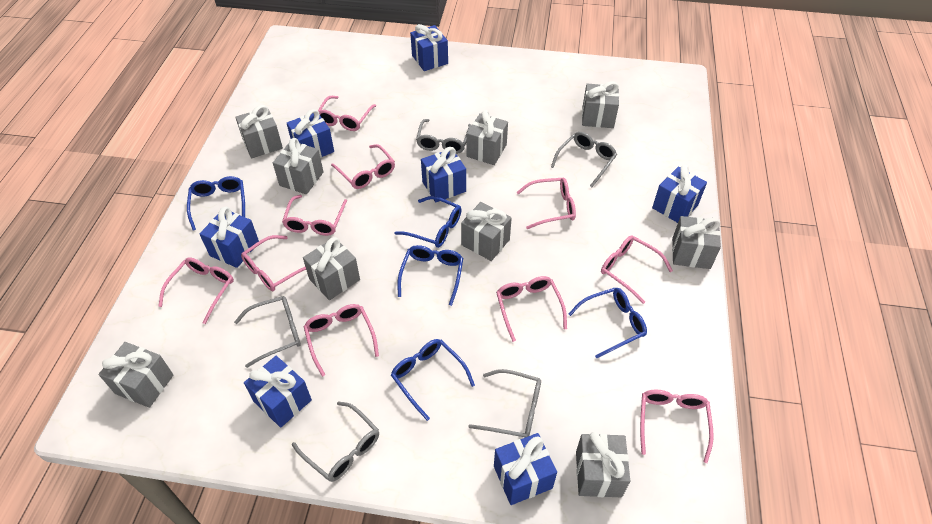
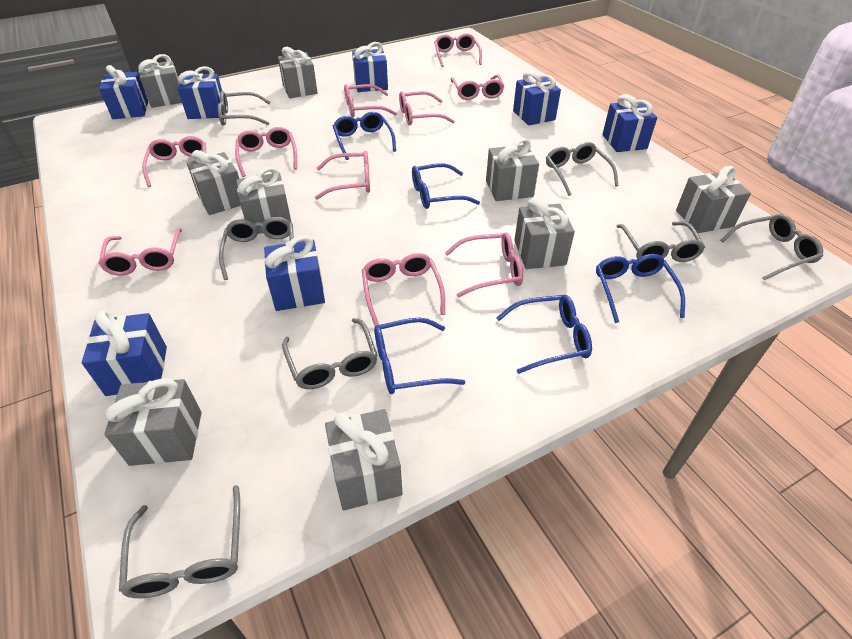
grey glasses: [234,296,301,368] [292,401,379,482] [416,119,471,154] [468,369,541,438] [551,132,617,187] = 5 -> [119,485,240,598] [218,91,270,126] [219,217,294,280] [282,318,378,389] [546,142,619,196] [617,222,705,262] [720,214,823,280] = 7

